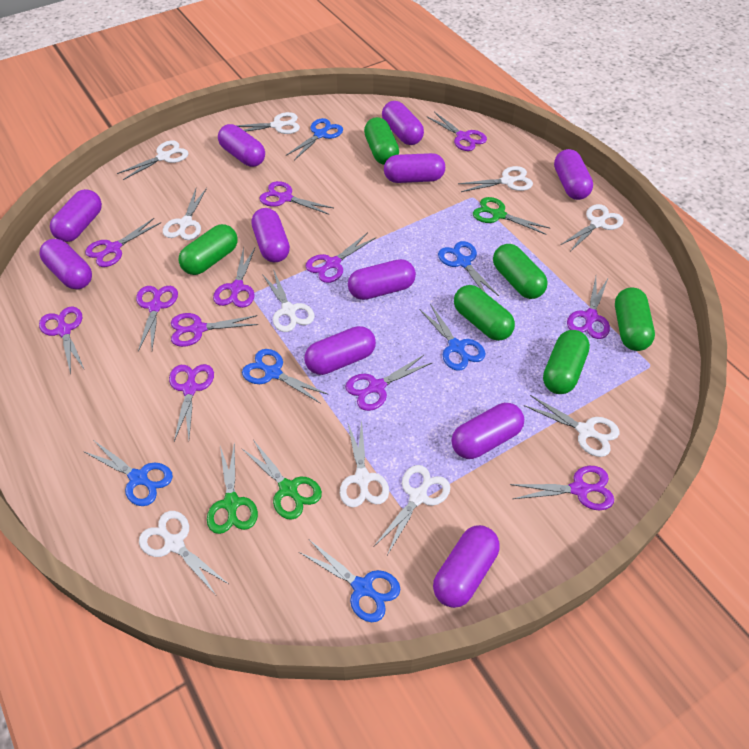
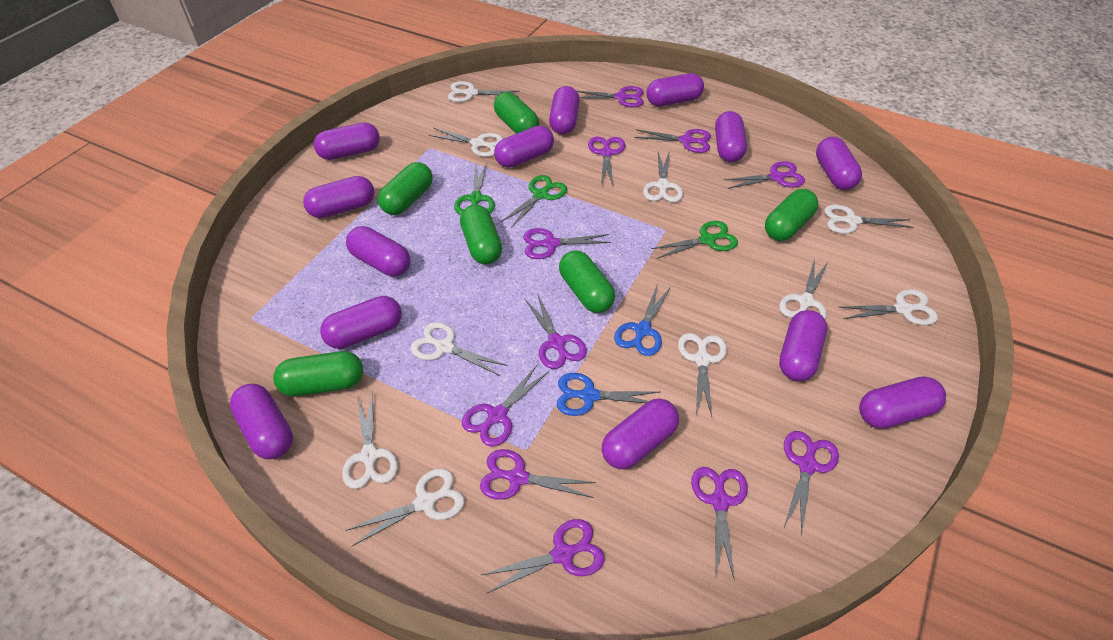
blue scissors: [83,441,173,506] [242,349,329,404] [286,118,343,160] [299,540,400,622] [419,304,485,371] [438,241,499,296] = 6 -> [557,373,659,416] [614,284,671,356] = 2
purple capsule: [40,239,92,289] [50,189,102,242] [218,124,265,167] [251,208,290,263] [304,326,376,375] [348,259,416,300] [382,101,424,145] [384,153,445,183] [433,525,500,608] [451,403,524,459] [554,149,593,200] = 11 -> [230,384,293,459] [303,176,374,218] [314,122,380,160] [320,296,402,349] [346,226,410,276] [494,126,554,168] [549,86,580,134] [602,399,679,469] [646,73,704,106] [715,111,747,162] [779,310,827,381] [816,137,862,190] [859,376,946,429] = 13
purple scissors: [39,307,84,374] [85,218,161,267] [136,286,178,351] [169,364,214,441] [171,313,258,347] [213,247,255,308] [260,181,333,215] [305,232,375,283] [345,354,433,411] [427,112,487,151] [510,466,614,510] [567,277,610,339] = 12 -> [462,365,548,447] [480,449,596,500] [481,519,605,594] [523,228,611,259] [524,293,587,369] [577,86,644,107] [588,137,625,185] [634,129,711,153] [691,467,748,581] [724,161,805,189] [784,431,839,536] = 11

